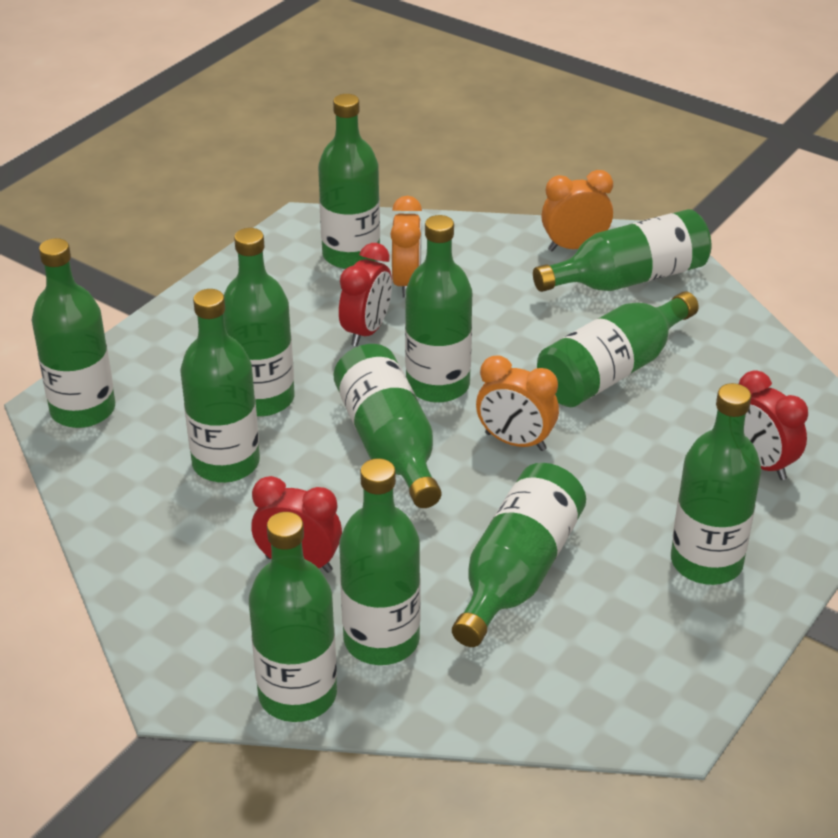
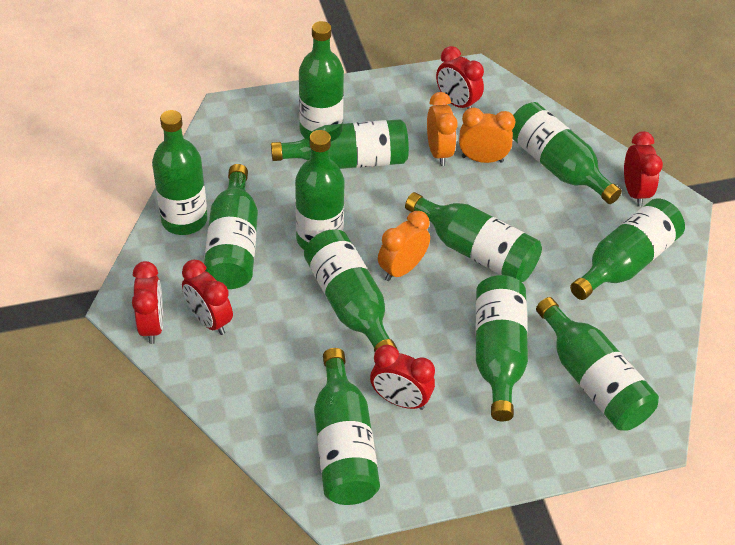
red clock: [251,476,342,573] [339,243,392,346] [739,370,808,480] = 3 -> [132,261,163,344] [182,260,233,335] [370,344,435,410] [436,46,484,109] [624,131,663,207] = 5

